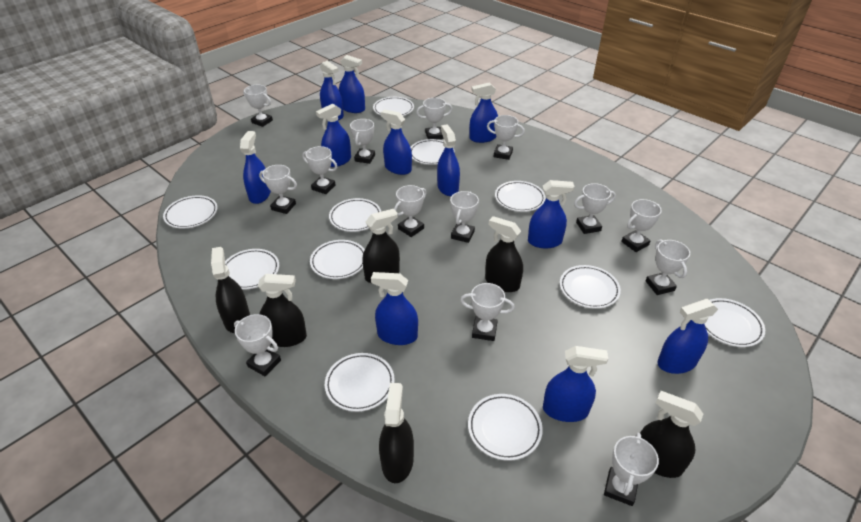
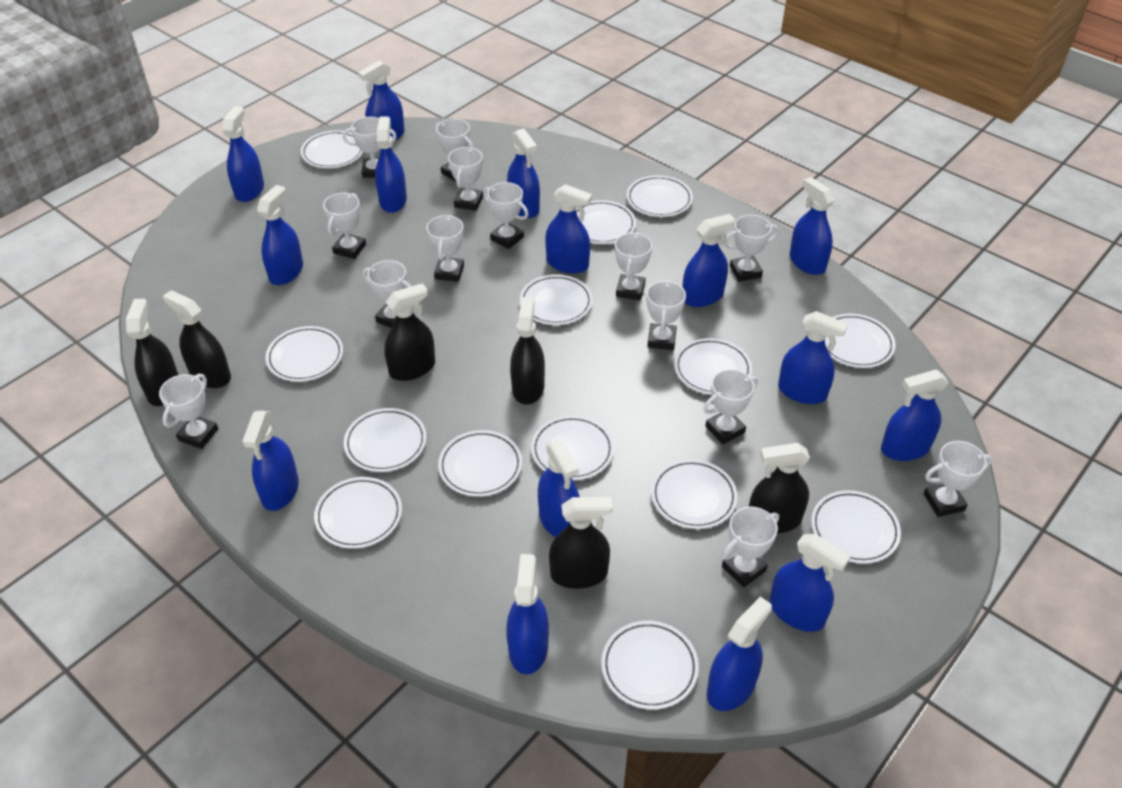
blue spray bottle: [240,131,271,204] [316,104,351,167] [320,61,344,120] [339,55,365,113] [371,272,418,345] [380,109,412,175] [437,125,460,196] [469,82,498,143] [528,180,574,248] [543,346,608,422] [657,299,718,374] = 11 -> [222,106,264,202] [242,411,299,511] [257,185,303,285] [358,61,405,141] [375,116,407,213] [506,554,549,674] [507,128,540,218] [538,439,580,537] [545,184,592,274] [683,214,735,307] [707,596,772,711] [770,533,851,632] [778,311,848,404] [789,177,835,275] [881,370,949,461] = 15
white plate: [163,195,218,228] [225,249,279,290] [310,240,365,279] [325,353,395,412] [329,198,381,232] [373,97,414,116] [410,139,455,165] [468,394,543,461] [495,181,546,212] [560,265,621,309] [705,298,765,347] = 11 -> [266,326,343,382] [301,130,363,168] [314,477,402,549] [344,408,427,472] [438,430,522,497] [520,274,593,325] [531,415,614,480] [576,200,636,244] [601,621,699,709] [627,175,693,217] [651,459,737,529] [674,338,752,395] [811,490,901,564] [825,314,895,368] = 14

